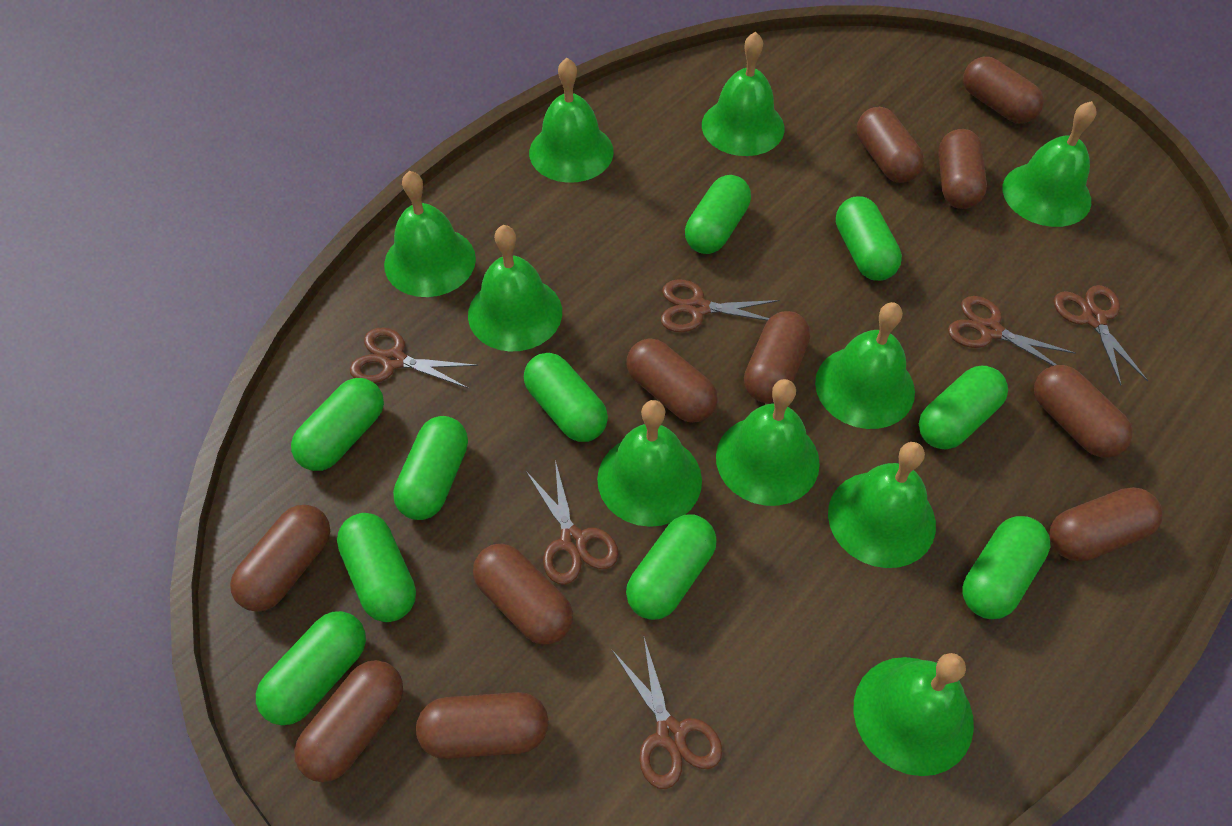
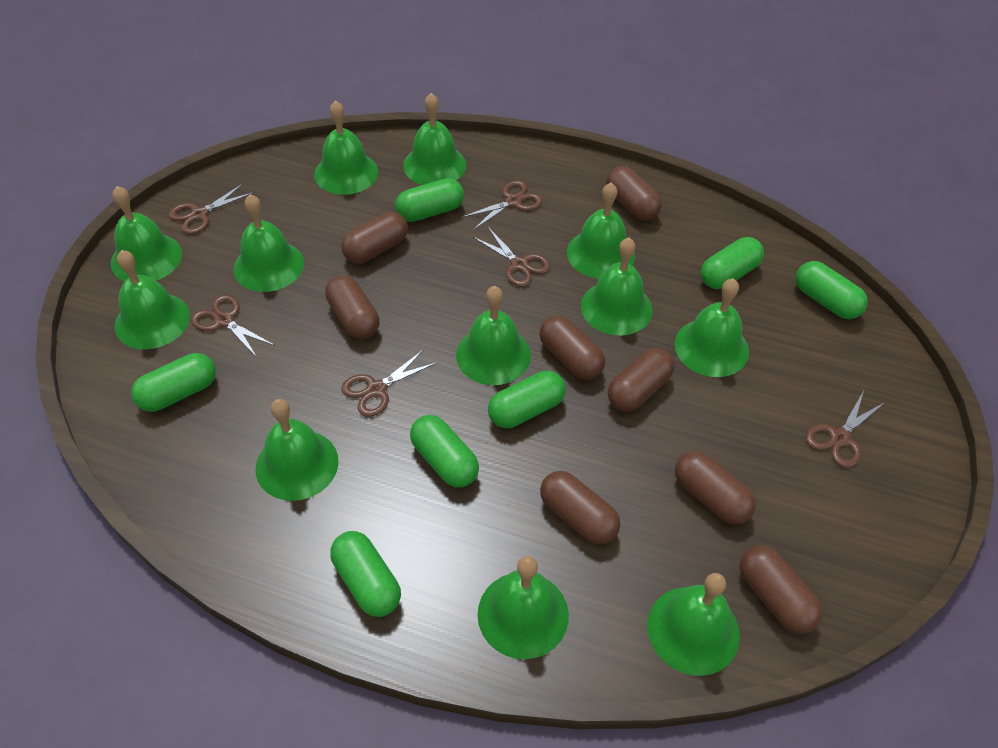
brown capsule: [230,505,330,612] [294,660,403,782] [416,692,549,759] [473,543,573,645] [627,338,718,423] [744,311,810,403] [857,107,924,183] [938,129,987,209] [963,57,1044,124] [1034,365,1133,458] [1049,487,1163,562] = 11 -> [325,275,380,339] [341,212,408,264] [539,315,605,380] [540,471,620,544] [606,166,662,221] [608,348,675,412] [675,451,756,525] [740,546,822,634] = 8
green bell: [384,171,476,297] [468,225,562,352] [529,58,614,183] [597,400,702,527] [702,32,784,156] [716,379,820,506] [815,302,915,429] [828,442,936,568] [854,653,974,776] [1002,101,1097,227] = 10 -> [111,186,182,281] [114,250,190,349] [233,194,304,292] [256,399,339,501] [314,100,378,195] [403,93,466,185] [456,286,531,385] [477,556,569,659] [567,183,635,279] [581,238,653,335] [647,573,740,676] [674,278,749,377] = 12
green capsule: [256,611,366,725] [291,378,384,471] [337,513,416,622] [393,416,468,520] [524,353,608,442] [626,514,717,620] [685,175,751,254] [836,196,902,281] [919,366,1008,450] [963,516,1051,619] = 10 -> [131,353,216,412] [330,531,401,617] [395,178,464,222] [410,415,479,487] [488,371,566,428] [701,237,764,289] [795,261,868,319] = 7

